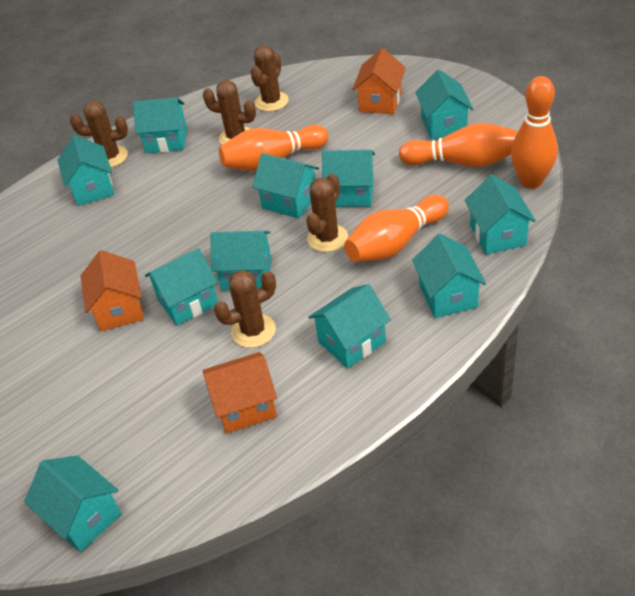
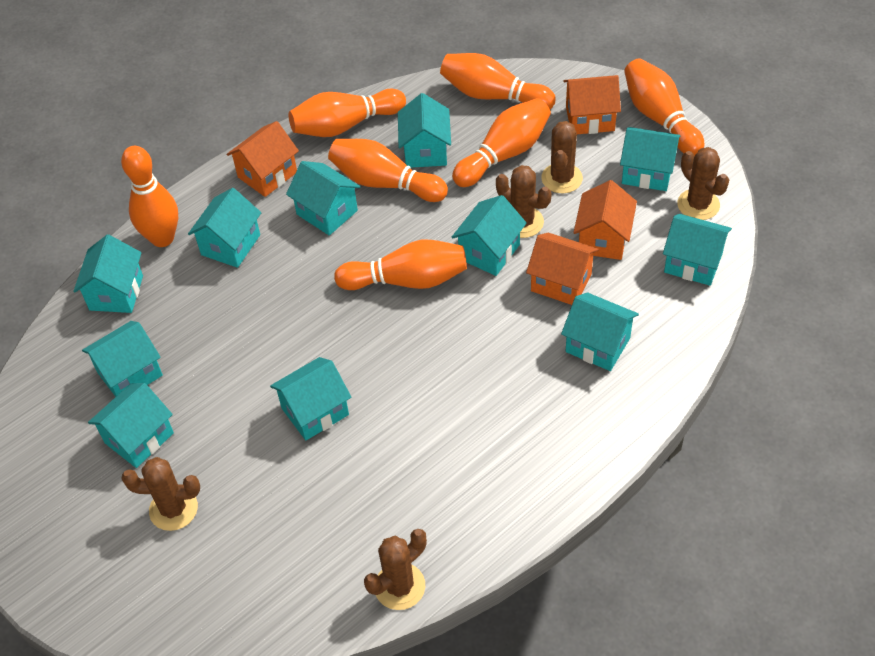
orange bowling pin: [219,125,329,171] [344,195,449,262] [399,123,517,167] [511,76,558,189] = 4 -> [121,146,178,247] [289,89,406,137] [328,139,448,202] [334,240,467,290] [440,53,556,109] [452,98,551,187] [624,58,704,156] = 7
orange house: [81,250,144,331] [203,352,277,434] [352,48,406,114] = 3 -> [226,121,299,197] [526,233,599,305] [563,75,621,134] [573,180,637,260] = 4

